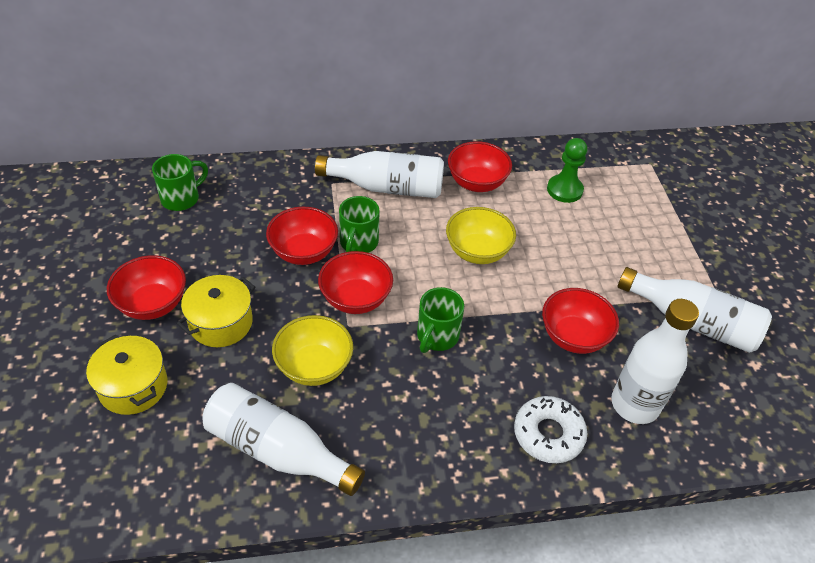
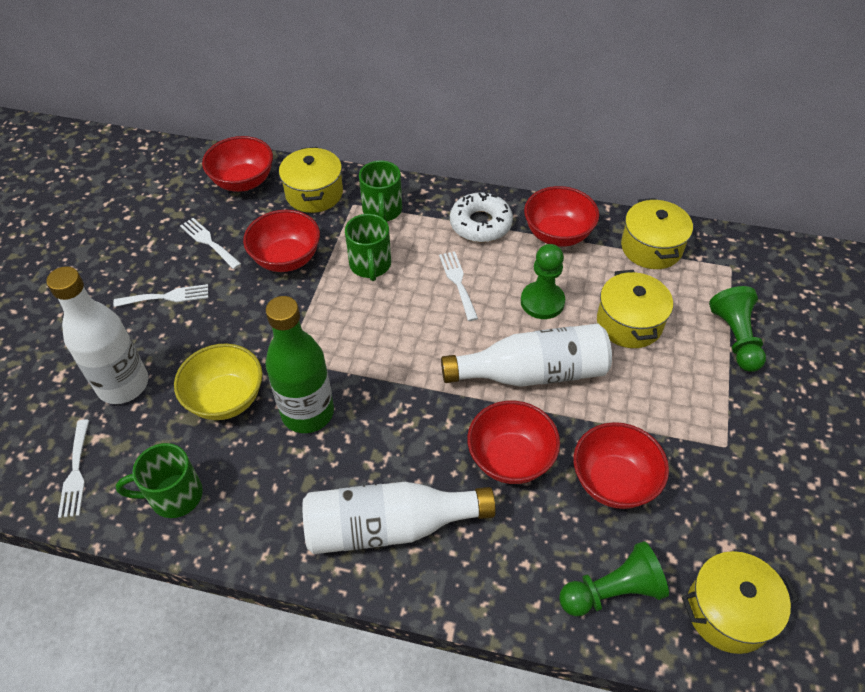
green bottle: none = 0 -> [265,296,334,433] = 1
green pawn: [547,138,587,203] = 1 -> [521,244,565,319] [559,541,669,616] [709,286,766,372] = 3
white bottle: [202,383,365,496] [315,151,444,198] [611,299,699,424] [618,267,772,353] = 4 -> [46,266,148,404] [302,482,496,554] [441,324,612,387] = 3
white fork: none = 0 -> [58,419,89,518] [113,284,208,307] [180,218,241,269] [439,251,478,321] = 4
yellow bowl: [272,315,353,386] [446,207,516,264] = 2 -> [174,344,263,420] = 1
yellow pot: [86,335,167,415] [177,275,256,347] = 2 -> [279,147,343,213] [597,270,673,348] [621,198,693,269] [682,551,799,654] = 4

